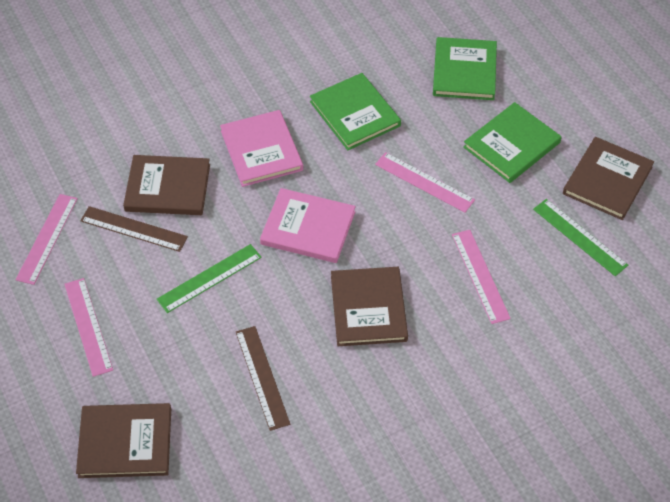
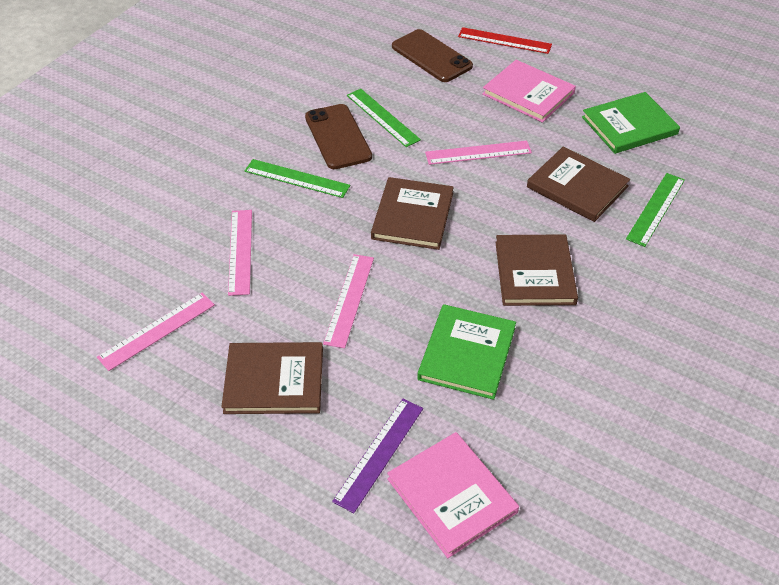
brown phone: none = 0 -> [305,104,372,169] [392,29,473,82] = 2
brown ruler: [80,206,188,252] [236,326,290,431] = 2 -> none = 0
green book: [310,73,401,150] [433,37,497,100] [463,102,562,183] = 3 -> [417,304,516,400] [582,92,680,154] = 2
green ruler: [157,244,262,313] [533,199,628,276] = 2 -> [245,159,350,198] [347,89,421,147] [626,173,685,247] = 3
purple ruler: none = 0 -> [332,399,423,513] = 1
red ruler: none = 0 -> [458,27,552,54] = 1

